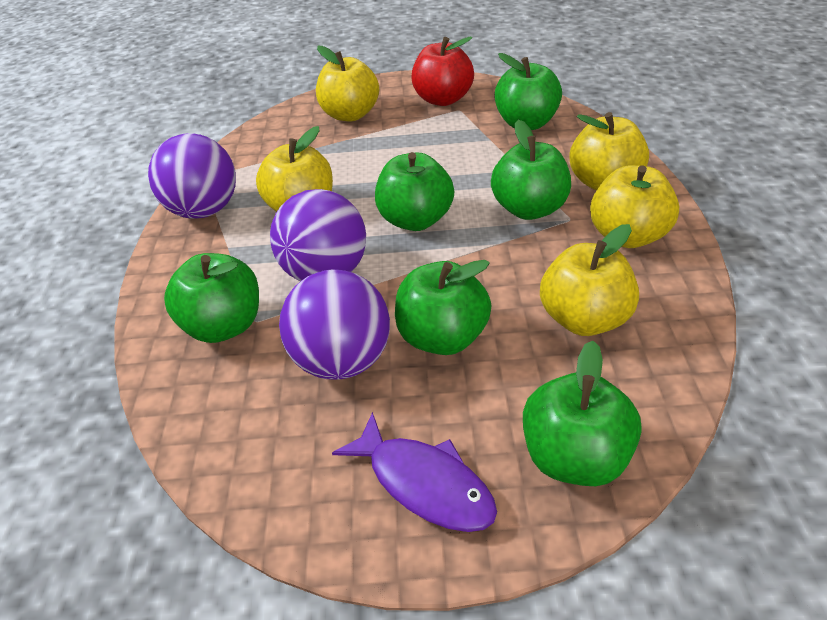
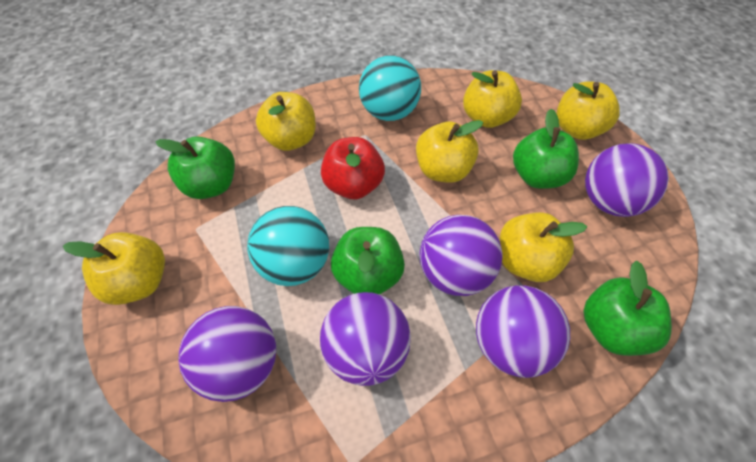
green apple: [164,253,259,343] [375,152,454,231] [395,260,491,355] [491,120,571,220] [494,53,562,130] [523,340,642,486] = 6 -> [155,137,235,199] [331,227,405,294] [513,109,579,189] [583,261,672,356] = 4
purple ball: [148,133,236,219] [270,189,366,281] [279,269,390,380] = 3 -> [178,306,276,402] [320,292,411,386] [420,215,502,296] [476,285,570,378] [585,143,669,217] = 5
purple fish: [332,412,497,532] = 1 -> none = 0
turquoise ball: none = 0 -> [247,206,329,286] [359,55,421,121] = 2
yellow apple: [256,126,333,212] [316,46,379,121] [540,224,639,336] [569,112,649,191] [590,165,679,248] = 5 -> [63,232,165,305] [256,92,316,151] [416,120,483,183] [463,70,522,128] [499,212,587,282] [556,81,620,140] = 6

